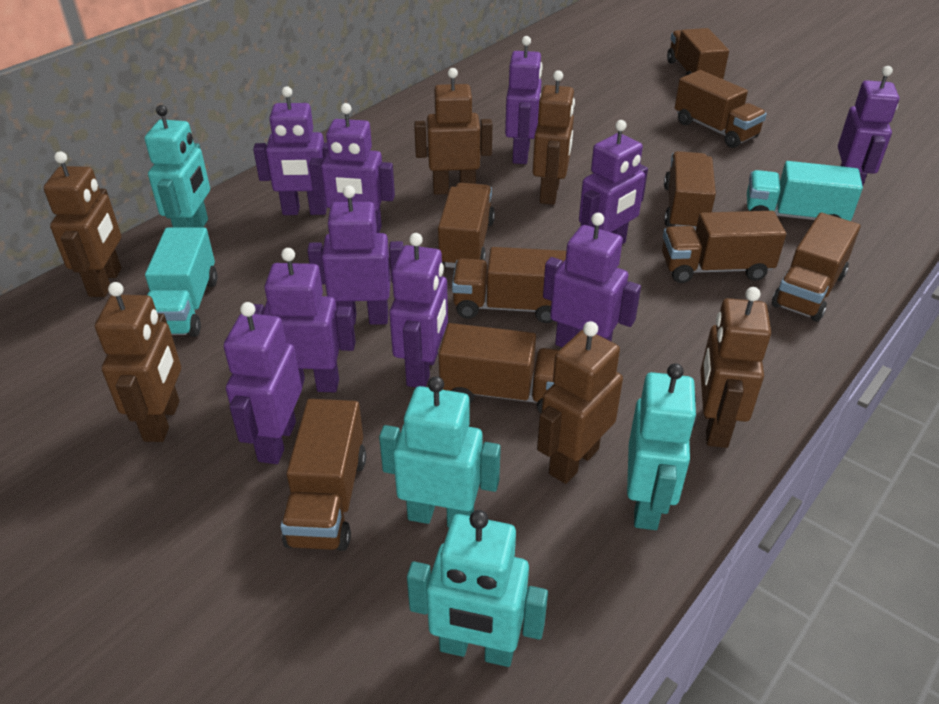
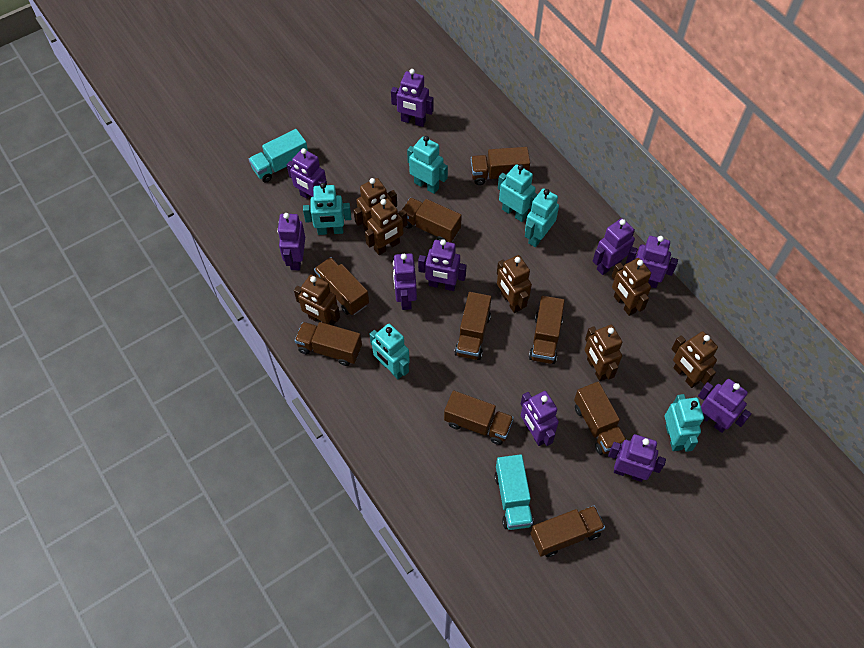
brown robot: [44,151,122,297] [95,282,181,442] [414,68,492,195] [533,70,575,205] [537,321,623,484] [700,287,771,448] = 6 -> [294,275,340,325] [354,178,397,231] [365,198,408,255] [497,255,532,313] [585,325,622,381] [612,258,651,316] [672,331,718,388] = 7
turquoise robot: [145,105,210,228] [379,376,501,528] [407,510,548,667] [627,363,697,530] = 4 -> [303,183,351,235] [369,324,410,379] [407,136,448,194] [498,164,538,222] [525,188,559,247] [665,394,704,452] = 6

